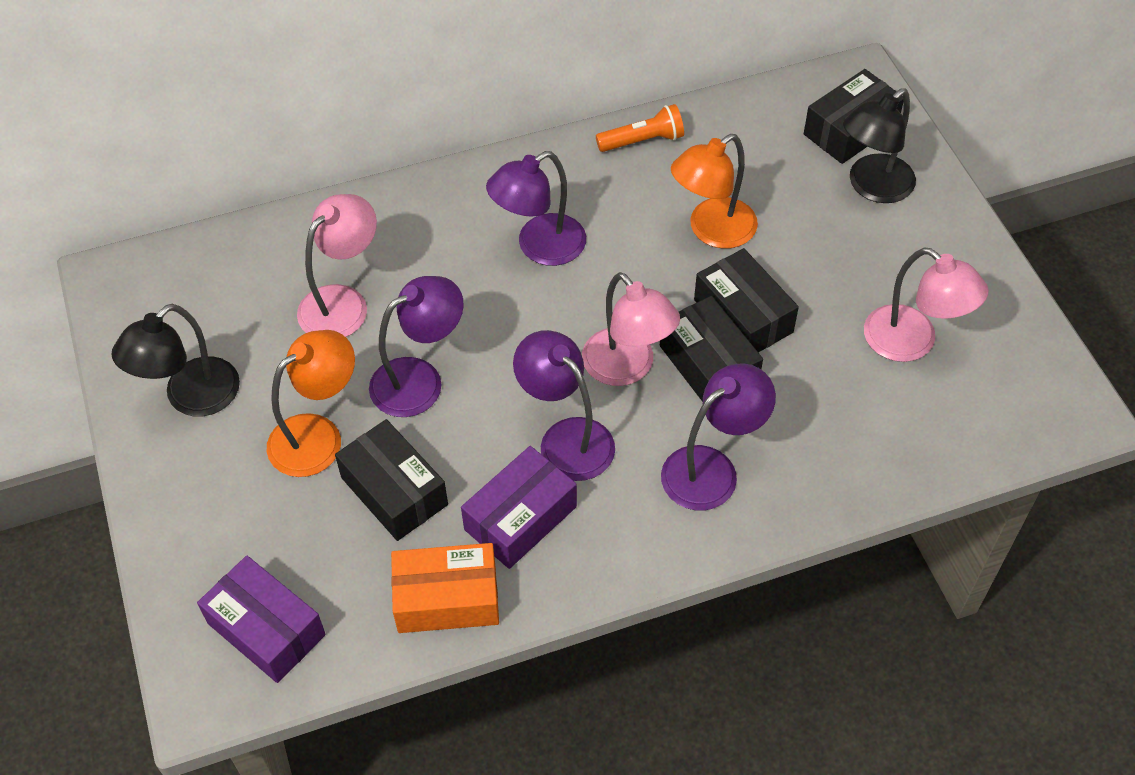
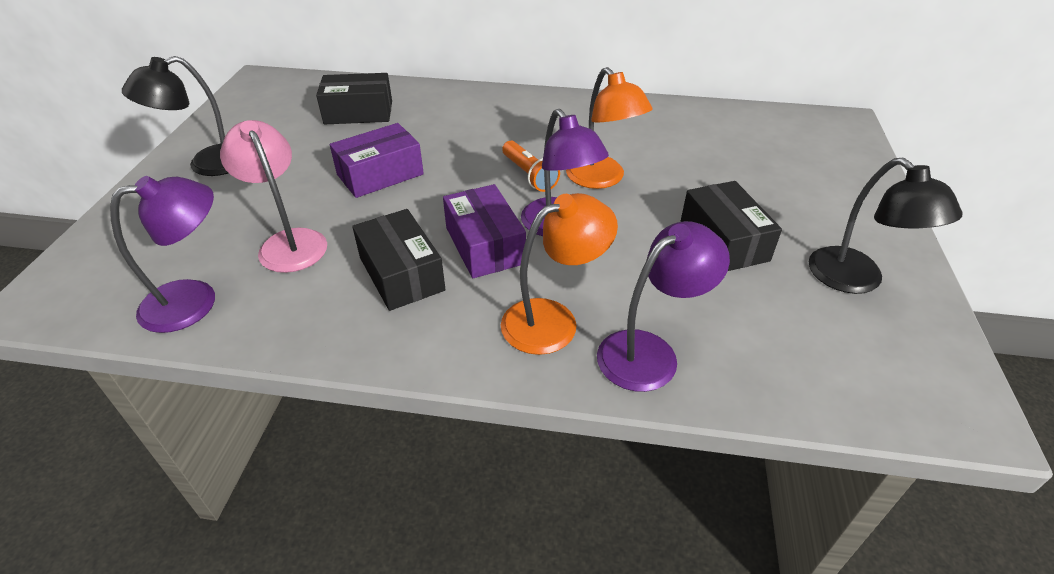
black box: [335,419,448,541] [660,296,763,402] [694,248,799,352] [804,69,904,164] = 4 -> [316,73,392,125] [352,209,446,311] [681,181,782,271] = 3
orange box: [391,543,499,633] = 1 -> none = 0
pink lamp: [297,194,377,337] [582,272,680,386] [864,248,988,362] = 3 -> [220,120,327,273] = 1
purple lamp: [369,276,464,417] [486,151,586,266] [513,330,615,481] [661,363,776,511] = 4 -> [110,176,215,333] [521,109,609,236] [597,221,730,392] = 3

